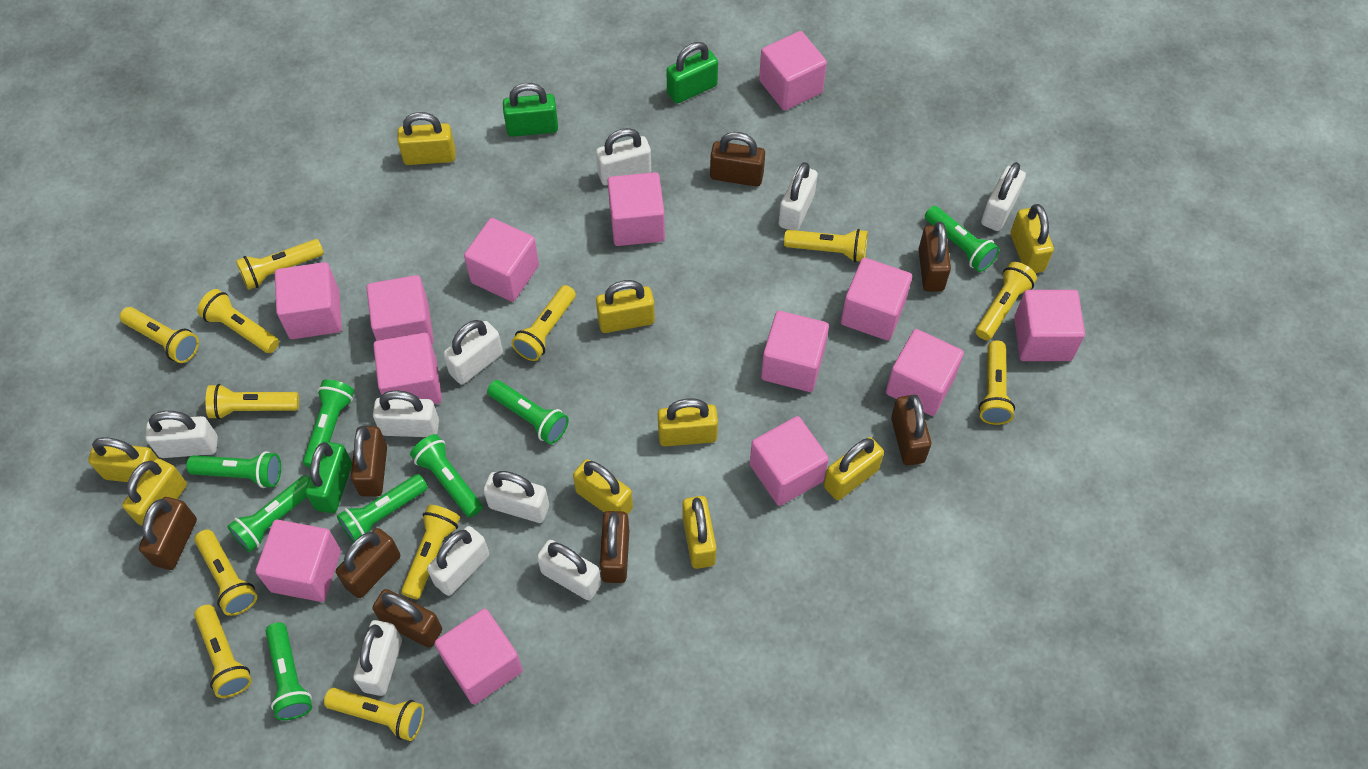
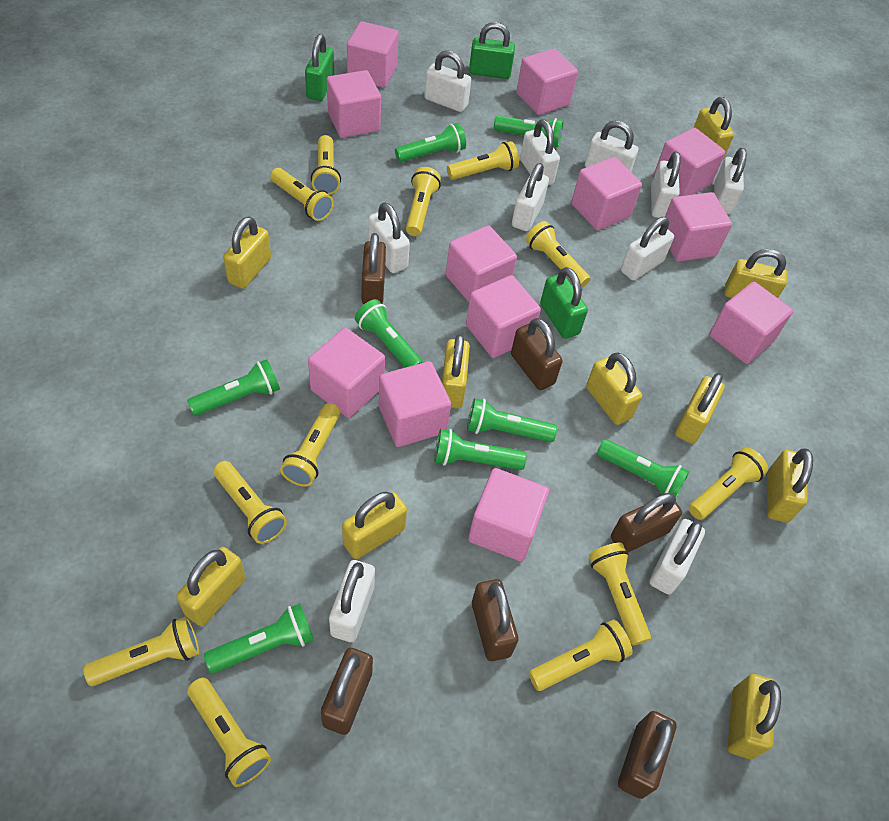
brown padlock: [139,497,197,570] [336,528,400,598] [351,426,387,496] [373,589,442,648] [600,511,629,583] [710,132,765,187] [891,395,931,466] [919,222,951,292] = 8 -> [321,648,373,735] [362,233,386,304] [472,579,518,661] [511,318,563,390] [611,493,682,552] [618,711,677,799] = 6
pink cube: [256,519,341,602] [275,262,342,339] [366,275,434,345] [373,333,442,404] [435,609,523,704] [464,218,539,302] [608,172,665,246] [750,416,829,506] [759,31,827,111] [761,311,829,392] [841,258,912,341] [886,329,964,416] [1014,290,1085,361] = 13 -> [308,328,385,418] [327,70,381,138] [347,21,399,88] [378,361,451,447] [446,225,517,302] [466,275,541,358] [468,468,549,561] [516,48,578,115] [571,157,642,231] [654,128,725,196] [665,192,732,262] [709,282,793,364] = 12
yellow padlock: [88,437,158,482] [122,459,187,526] [397,112,455,165] [573,459,633,514] [596,280,655,333] [658,399,718,446] [682,496,716,569] [824,437,884,500] [1010,204,1054,273] = 9 -> [176,547,246,626] [223,217,271,289] [342,492,407,559] [442,334,470,409] [586,352,642,425] [675,373,725,444] [694,97,734,159] [725,249,788,298] [727,674,781,759] [767,448,813,522] = 10

